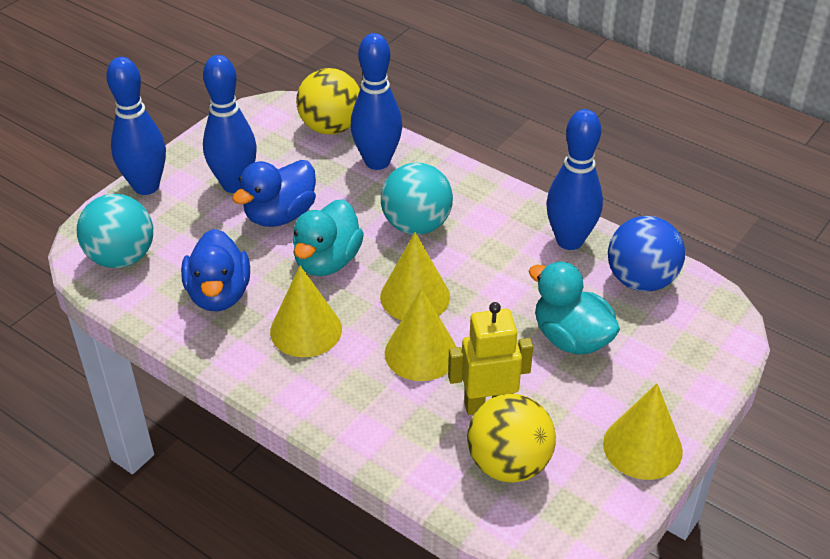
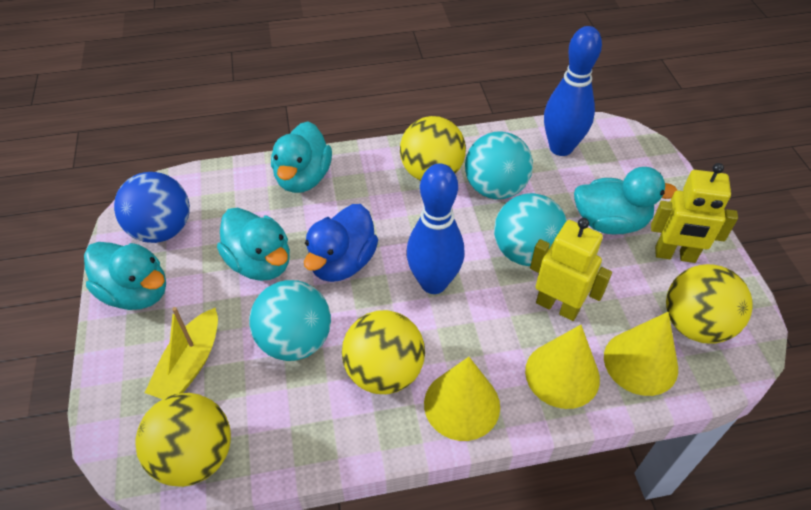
blue bowling pin: [106,57,166,195] [203,55,257,193] [351,33,402,170] [546,109,603,250] = 4 -> [406,164,465,294] [544,26,602,156] = 2
blue duck: [181,229,250,312] [232,160,316,227] = 2 -> [304,204,378,282] = 1
turquoise ball: [77,194,153,268] [381,163,453,235] = 2 -> [249,280,331,361] [465,131,533,199] [494,193,567,266] = 3
turquoise duck: [293,199,364,276] [529,262,620,355] = 2 -> [84,242,166,310] [217,208,290,281] [271,121,332,193] [574,167,677,234] = 4
yellow ball: [296,68,360,135] [467,394,556,483] = 2 -> [135,393,231,487] [342,310,425,394] [400,116,466,181] [666,264,753,343] = 4
yellow boat: none = 0 -> [145,307,218,399] = 1
yellow cone: [270,266,342,357] [380,232,450,320] [385,288,456,381] [603,383,683,480] = 4 -> [424,357,500,441] [525,325,600,409] [604,312,678,396] = 3
yellow robot: [448,302,533,415] = 1 -> [530,218,612,321] [651,163,738,263] = 2

